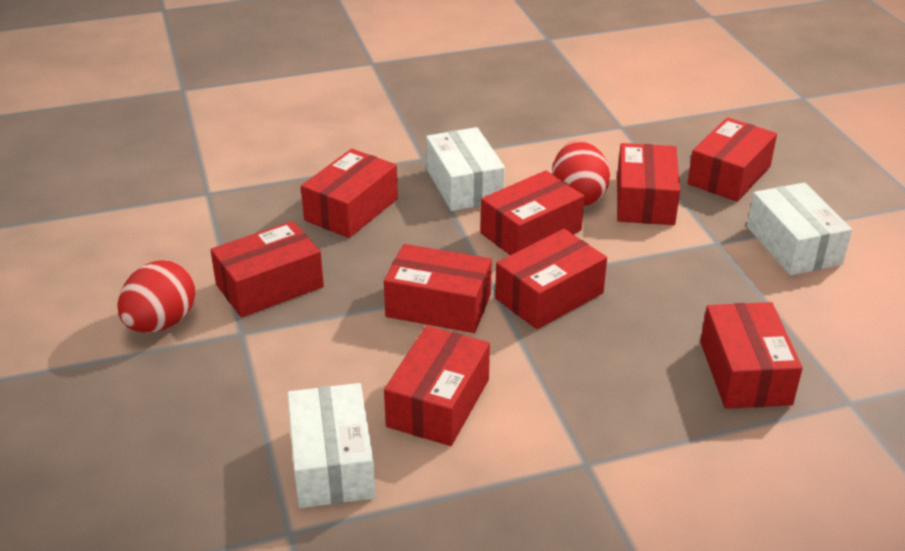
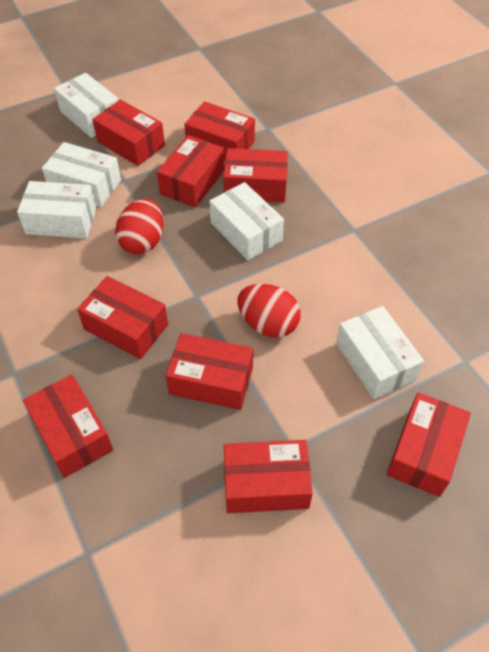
white box: [287,383,376,508] [426,127,505,211] [747,183,852,275] = 3 -> [17,181,97,238] [42,142,121,207] [54,73,119,138] [209,182,284,261] [336,306,424,399] = 5

